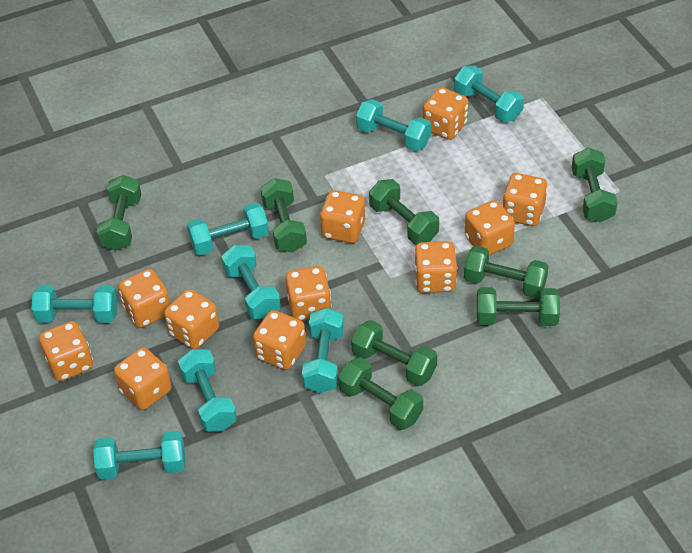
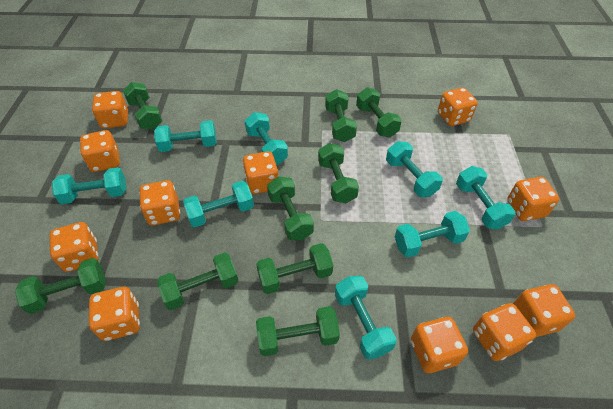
green dumbbell: [97,175,141,251] [261,178,307,253] [338,357,423,430] [351,320,437,386] [369,179,439,245] [464,246,549,298] [477,287,560,326] [572,148,618,222] = 8 -> [15,258,106,314] [123,82,162,130] [157,252,238,310] [256,243,333,294] [256,306,340,356] [267,176,314,240] [318,143,359,203] [325,89,357,142] [356,87,402,137] = 9

